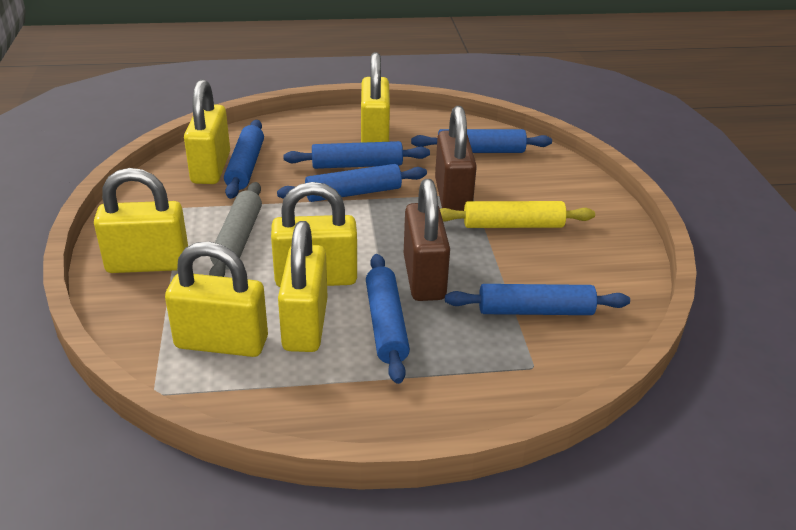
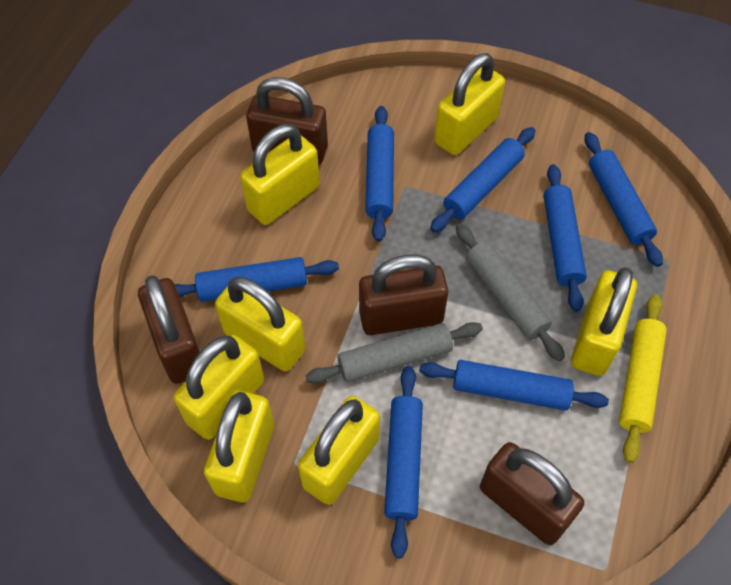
blue rolling pin: [224,120,264,199] [277,164,427,202] [283,141,430,169] [366,254,410,384] [411,129,552,153] [445,284,630,315] = 6 -> [175,257,339,302] [365,106,394,242] [384,366,423,558] [419,360,609,410] [430,127,535,233] [544,164,587,312] [585,132,663,267] = 7
brown padlock: [404,179,450,301] [435,106,477,211] = 2 -> [138,275,200,384] [246,77,328,165] [359,254,448,335] [480,442,584,545] = 4
grey rolling pin: [209,182,262,277] = 1 -> [306,322,483,384] [456,224,565,361] = 2
yellow padlock: [94,168,188,273] [165,242,268,357] [184,79,230,184] [271,182,357,287] [278,221,328,352] [361,52,390,143] = 6 -> [174,335,264,440] [204,391,274,502] [215,276,305,372] [240,124,320,225] [298,396,380,505] [434,53,505,155] [571,267,637,376] = 7

